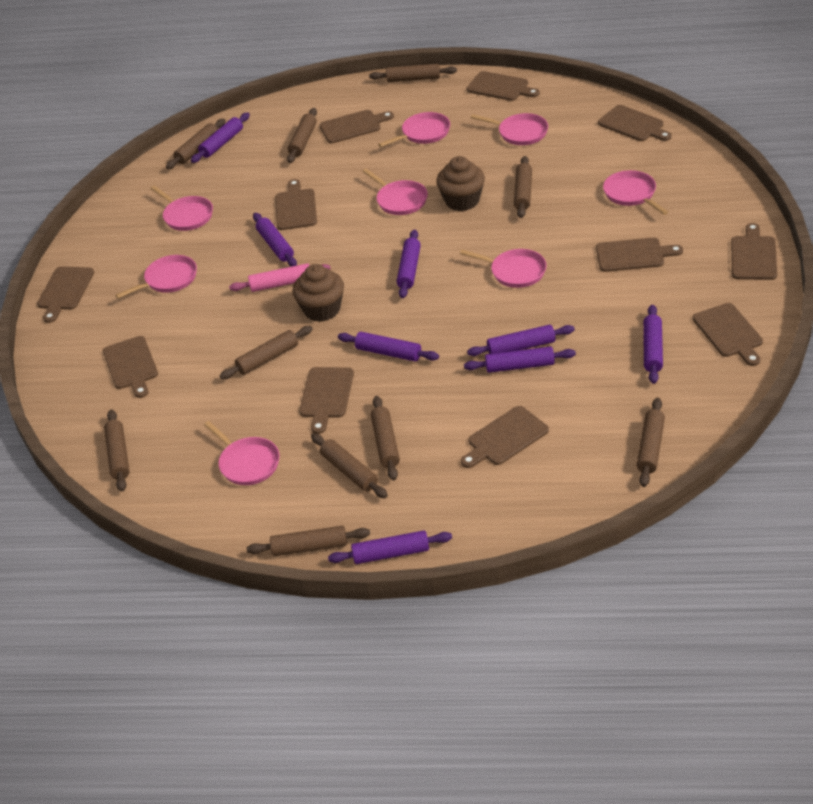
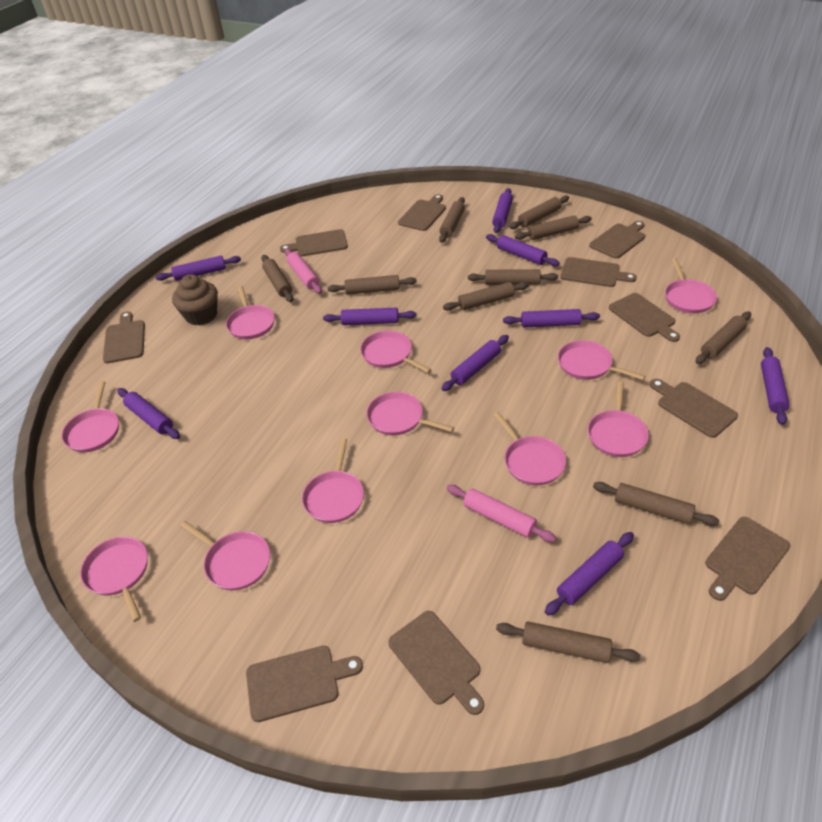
brown cupcake: [292,264,344,322] [436,156,485,211] = 2 -> [172,274,218,325] = 1
brown cutting board: [37,266,94,323] [103,336,158,398] [275,179,317,230] [299,367,354,434] [319,110,394,143] [461,406,549,468] [467,71,540,101] [596,238,683,272] [598,105,672,141] [693,303,763,366] [731,223,777,280] = 11 -> [103,311,145,363] [246,646,363,722] [280,229,348,257] [388,611,484,715] [398,194,446,231] [560,257,637,287] [589,221,645,259] [609,293,680,342] [650,379,738,438] [705,517,790,601] = 10
pink pan: [115,255,197,299] [151,186,213,231] [204,421,280,485] [362,169,428,215] [378,112,450,147] [460,249,547,288] [471,113,548,145] [603,170,668,215] = 8 -> [62,381,119,452] [80,536,148,622] [180,521,270,590] [226,286,275,339] [302,438,364,523] [360,330,432,373] [366,392,454,435] [494,412,566,486] [558,340,645,380] [588,381,649,457] [665,258,717,313] = 11
pink rolling pin: [229,263,331,292] = 1 -> [285,249,322,294] [447,485,556,542] = 2
purple rolling pin: [191,113,250,163] [253,213,297,267] [328,530,452,564] [338,332,439,361] [397,230,421,298] [464,346,576,373] [467,325,575,356] [643,305,663,384] = 8 -> [117,388,180,439] [156,256,241,281] [323,308,417,325] [441,335,509,391] [486,234,560,266] [492,188,513,233] [503,309,600,327] [545,532,634,616] [761,347,790,425] = 9

